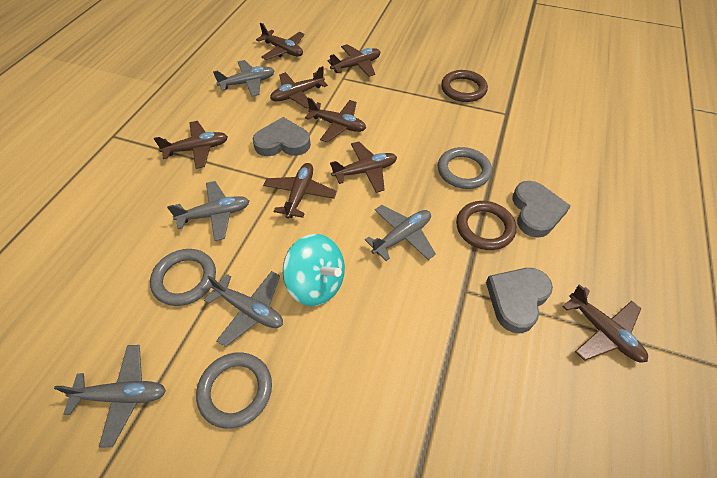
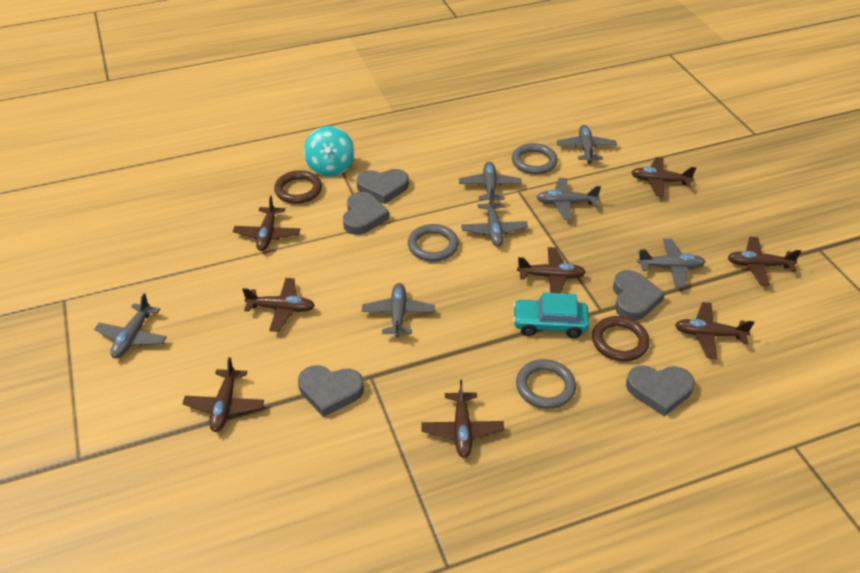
grey heart: [253,117,311,156] [486,268,553,333] [512,181,571,238] = 3 -> [298,365,364,417] [343,192,389,235] [356,169,409,204] [613,270,665,320] [626,365,695,416] = 5
grey plane: [54,345,166,448] [167,181,249,241] [204,271,283,347] [213,60,274,97] [365,205,436,261] = 5 -> [94,293,167,358] [362,283,435,337] [459,162,522,201] [461,192,528,247] [536,178,601,220] [557,125,617,163] [637,239,705,288] = 7
turquoise car: none = 0 -> [513,292,590,338] = 1

